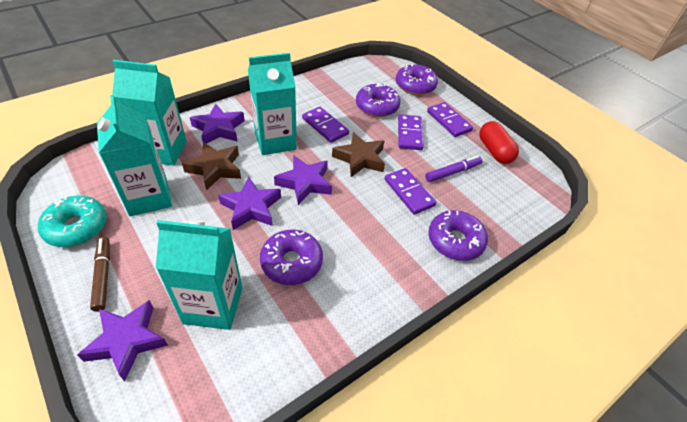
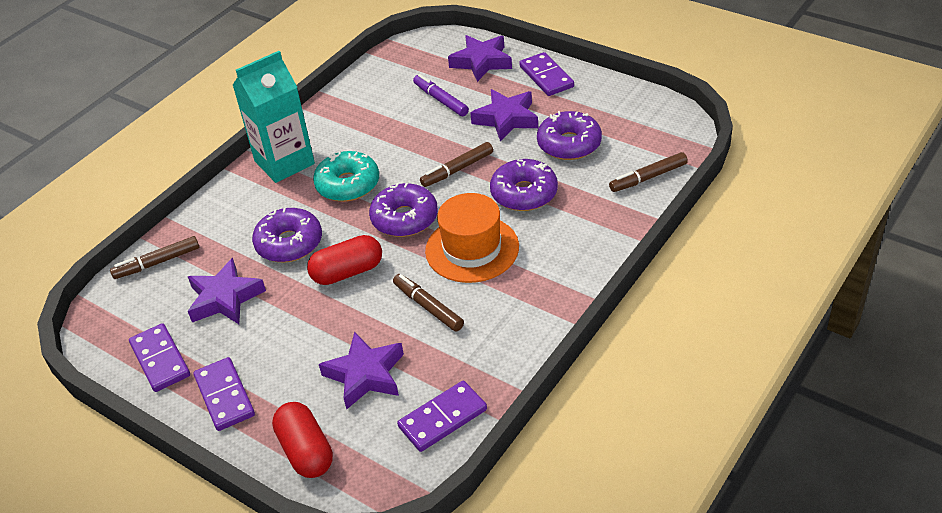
brown marker: [90,237,110,312] = 1 -> [110,236,199,279] [393,274,464,331] [420,142,493,187] [609,152,688,192] = 4
brown star: [182,142,241,191] [332,132,385,177] = 2 -> none = 0
orange hat: none = 0 -> [425,193,519,283] = 1
red capsule: [479,121,519,164] = 1 -> [272,402,333,478] [307,235,382,285] = 2
turquoise carton: [97,95,172,216] [112,60,187,166] [156,220,242,330] [248,53,297,155] = 4 -> [233,51,315,183] = 1

